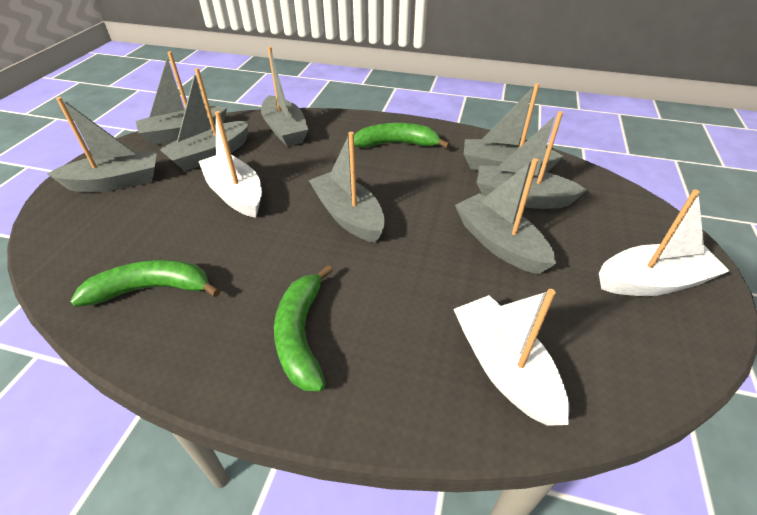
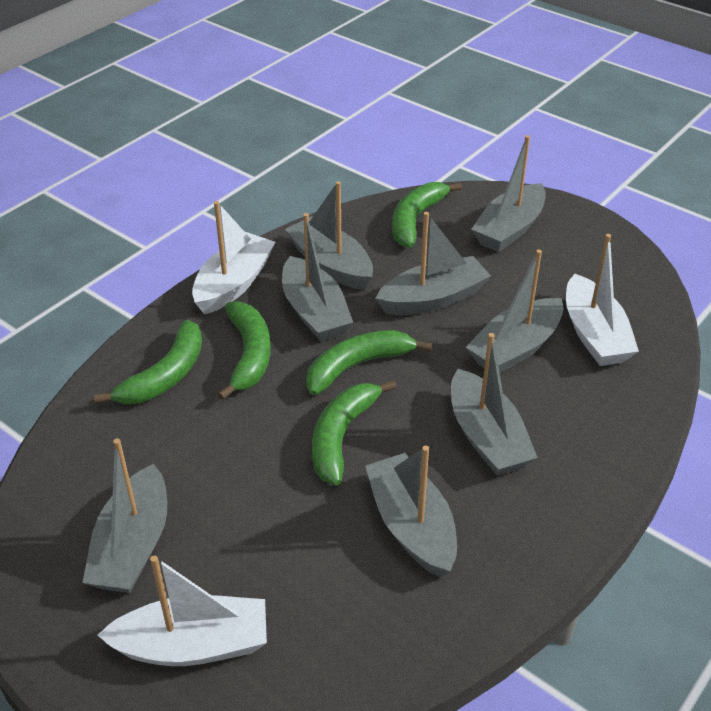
green banana: [70,260,220,307] [274,265,333,391] [354,123,450,148] = 3 -> [94,320,202,405] [218,301,271,400] [306,330,432,395] [312,380,397,485] [392,182,462,248] = 5

